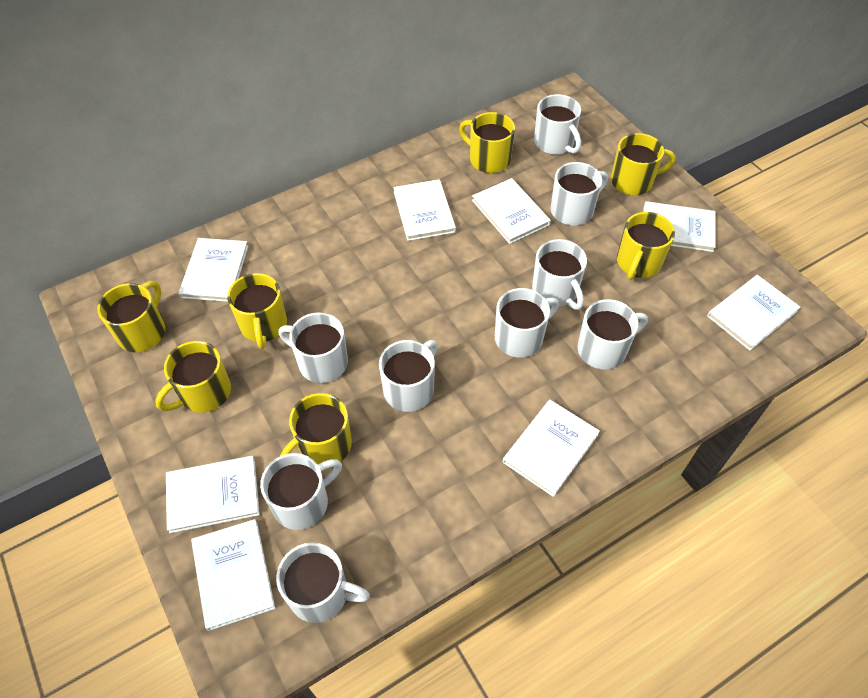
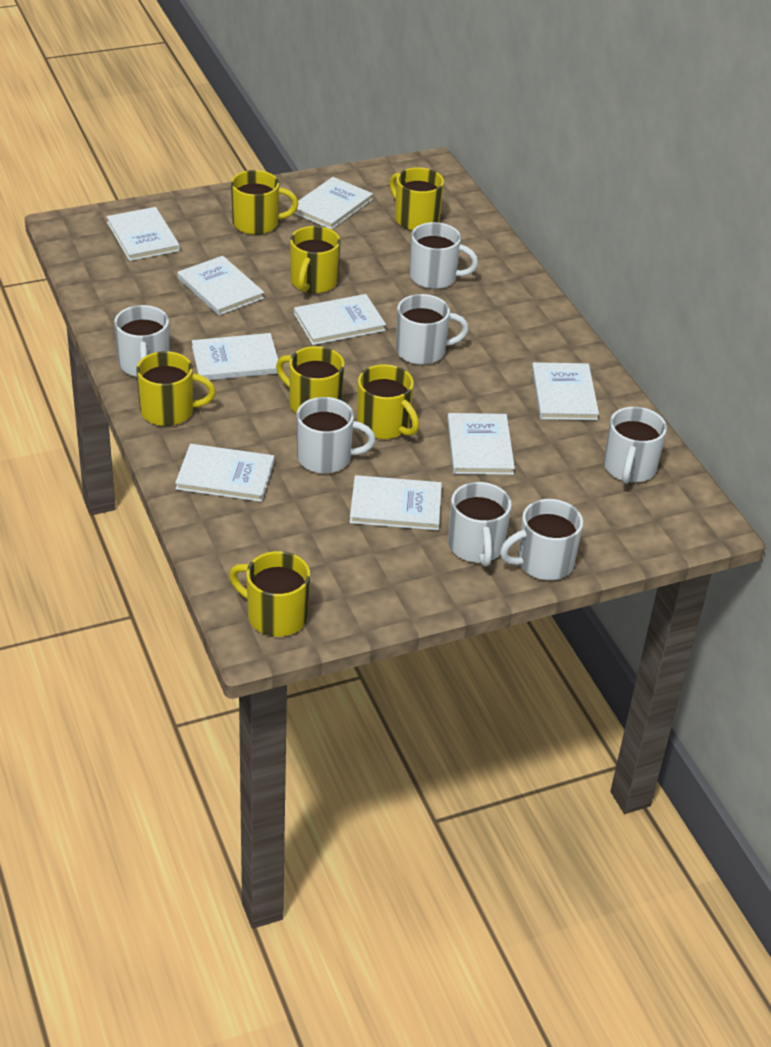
white book: [166,456,260,533] [178,238,249,302] [191,519,276,631] [393,179,456,241] [472,178,551,244] [502,400,600,497] [643,201,716,252] [707,275,801,351] = 8 -> [107,207,180,261] [175,444,274,502] [177,256,264,316] [192,333,278,380] [291,177,373,230] [294,294,386,345] [350,475,442,531] [447,413,515,475] [532,362,599,420] = 9
white mug: [260,453,342,530] [276,542,370,623] [279,312,348,383] [379,340,438,412] [495,288,559,358] [532,239,587,310] [534,94,581,154] [550,162,608,225] [577,299,648,370] = 9 -> [114,305,170,377] [297,397,376,474] [396,294,469,365] [410,222,478,289] [448,482,512,567] [500,499,583,580] [604,407,667,484] = 7

